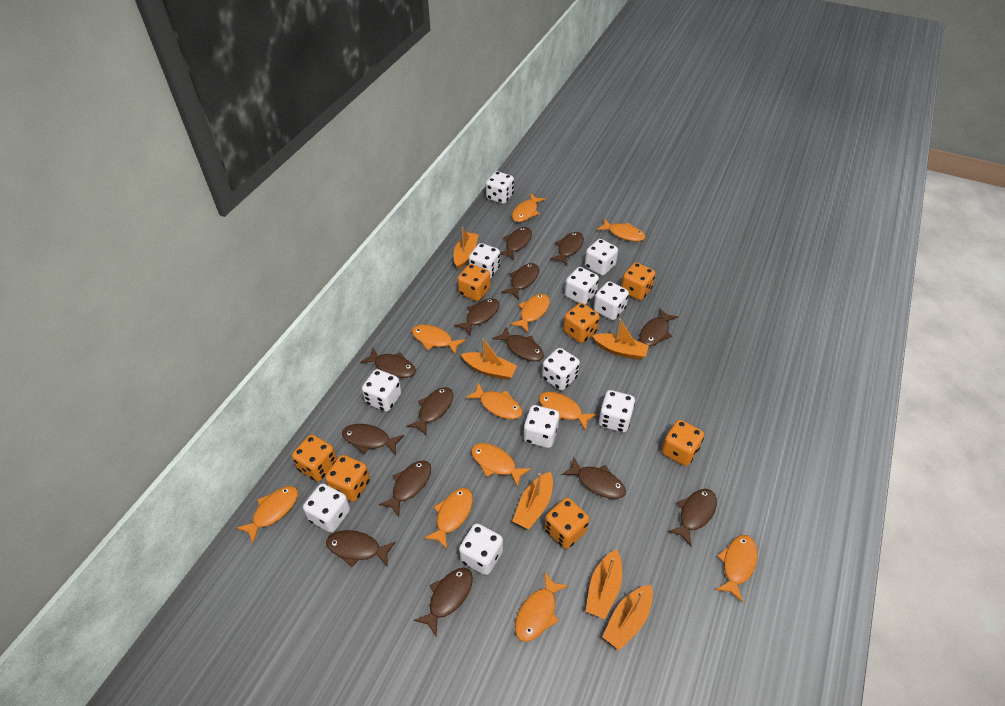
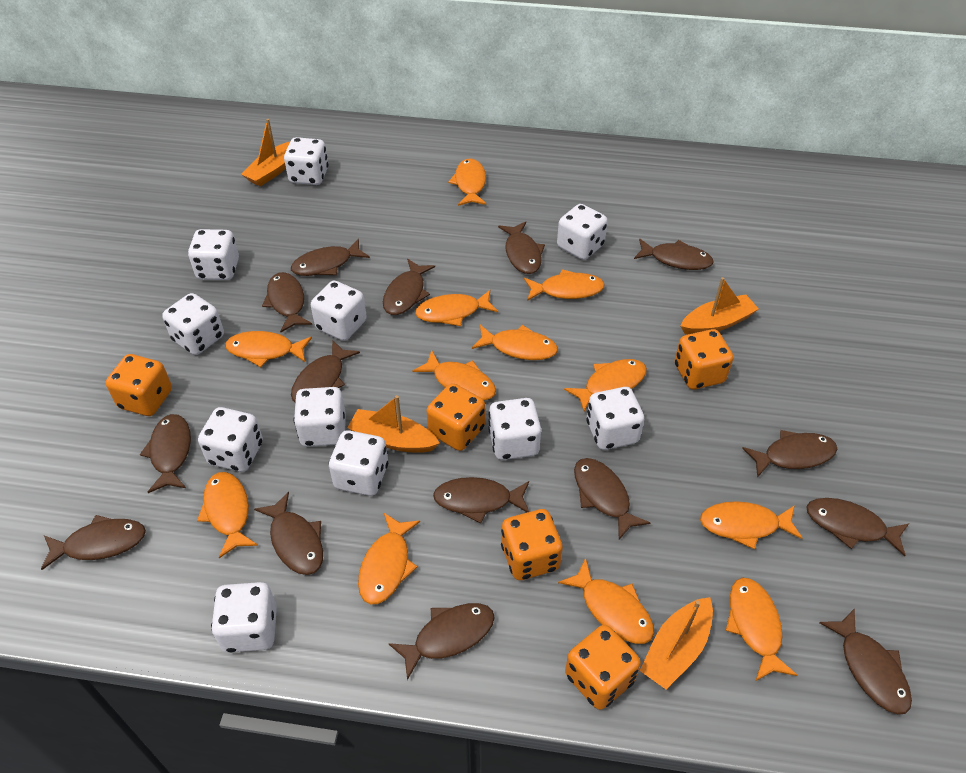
brown fish: [326,530,396,568] [342,424,404,455] [361,348,416,378] [379,460,431,517] [407,387,453,435] [414,568,473,636] [454,298,500,335] [493,327,544,361] [500,227,532,260] [501,263,539,299] [550,232,584,265] [562,456,626,499] [640,308,678,346] [668,489,717,546] = 14 -> [41,515,146,570] [139,414,191,493] [254,492,323,575] [262,272,312,333] [291,239,370,276] [291,340,360,402] [383,259,435,315] [388,603,495,680] [433,477,529,523] [498,222,545,274] [574,458,650,540] [634,239,714,270] [742,430,837,478] [806,498,909,556] [819,608,912,715] = 15
orange boat: [453,227,479,269] [461,338,517,380] [512,472,553,529] [585,549,622,619] [592,319,649,360] [602,585,653,651] = 6 -> [241,119,290,186] [347,395,440,453] [640,597,713,689] [681,277,758,335] = 4
orange dice: [292,435,337,481] [325,455,370,502] [458,264,490,301] [544,498,589,549] [563,303,600,343] [621,262,655,300] [661,420,704,466] = 7 -> [106,354,172,416] [427,383,485,451] [501,509,563,580] [565,625,641,710] [675,329,733,389] = 5
orange fish: [236,486,298,543] [412,324,465,354] [424,488,473,549] [466,382,523,419] [471,443,531,488] [510,294,550,332] [512,193,546,222] [515,571,568,642] [539,392,597,431] [597,219,646,241] [716,535,758,602] = 11 -> [197,472,258,558] [225,331,312,367] [358,513,420,604] [413,350,496,400] [415,290,498,326] [448,158,486,206] [472,325,558,360] [524,269,605,301] [558,558,654,644] [564,359,647,412] [700,501,803,549] [726,577,797,681] = 12

